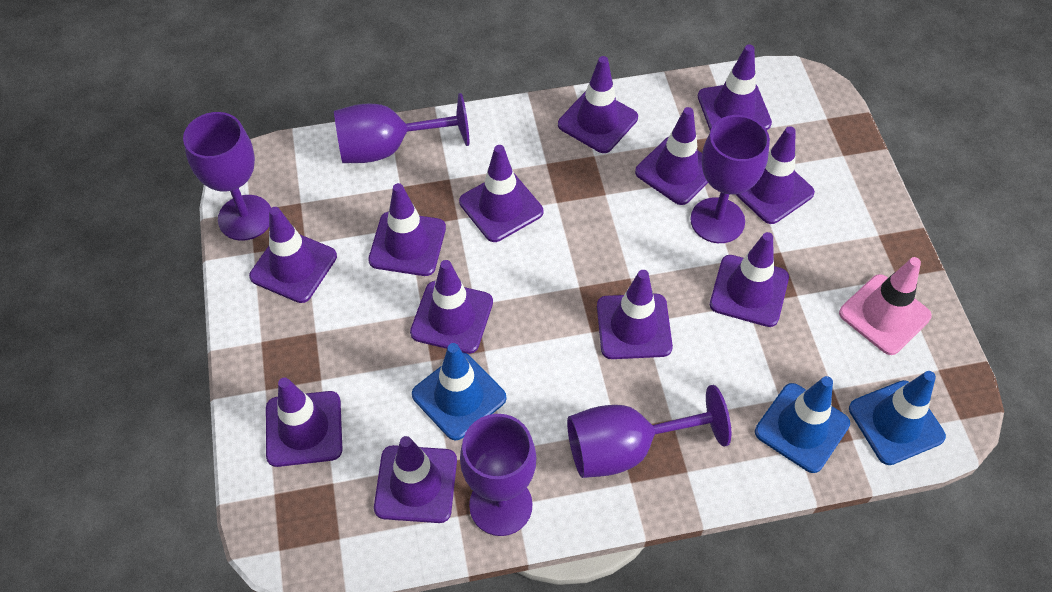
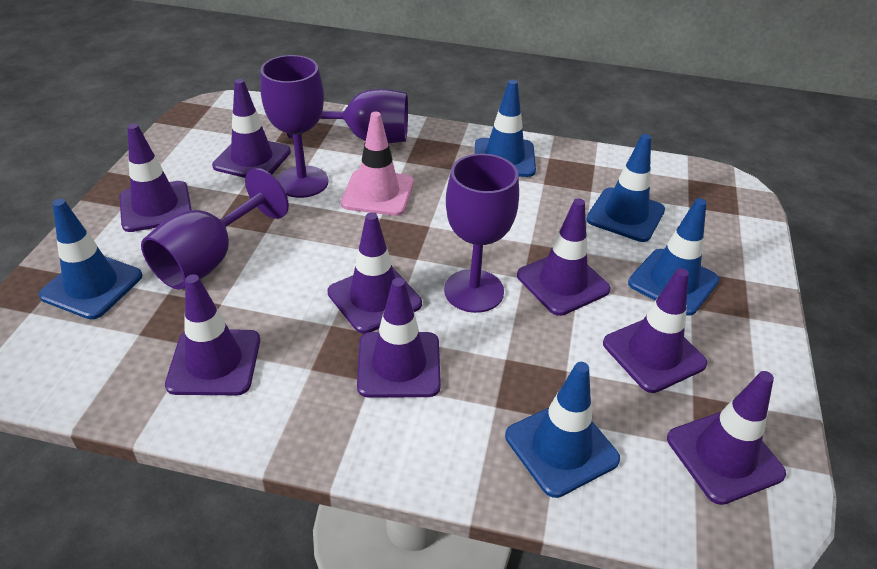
blue traffic cone: [412,343,507,440] [755,376,850,473] [849,371,946,465] = 3 -> [39,199,142,319] [475,80,536,177] [505,362,620,498] [586,134,665,242] [628,198,719,316] = 5
purple goblet: [183,112,271,241] [334,93,469,163] [460,414,536,536] [567,385,731,478] [690,115,770,243] = 5 -> [141,168,289,290] [260,55,329,198] [287,89,408,143] [444,154,519,313] = 4
purple traffic cone: [249,207,337,303] [266,377,343,467] [368,183,446,276] [374,436,457,523] [410,260,493,354] [459,145,543,242] [558,56,638,153] [597,270,673,359] [635,107,708,205] [698,44,772,131] [710,232,789,327] [735,126,815,224] = 12 -> [119,123,192,232] [165,274,260,395] [212,79,291,178] [327,212,422,334] [357,278,441,398] [517,198,611,316] [603,268,707,393] [667,371,786,505] = 8

